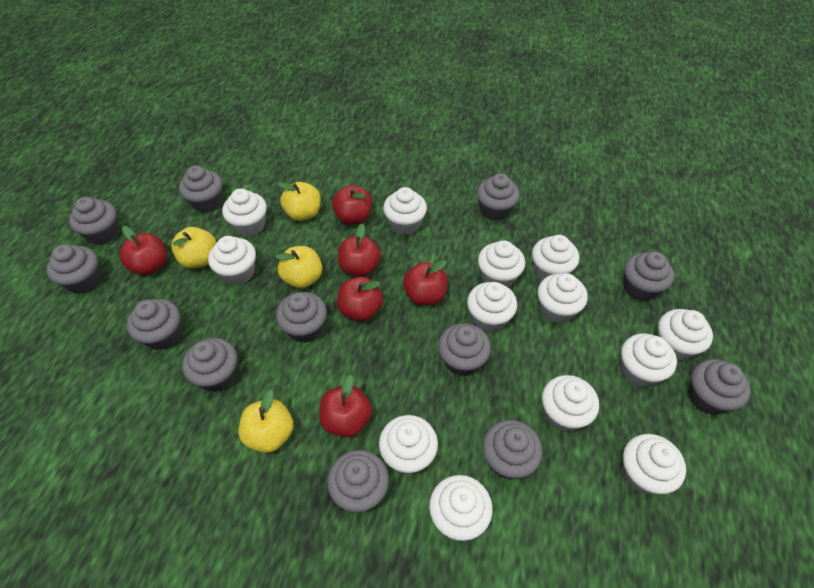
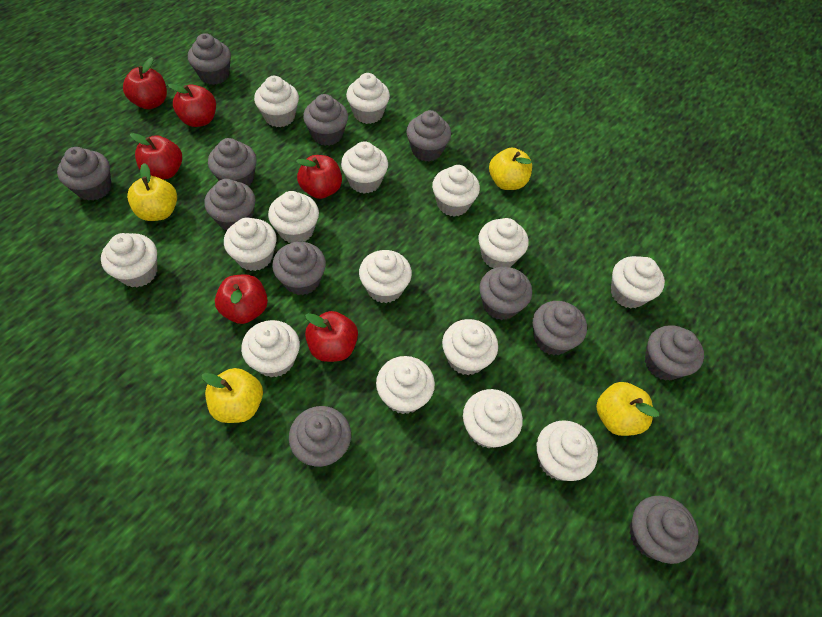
white cupcake: [208,236,256,285] [222,189,267,236] [379,415,438,474] [383,187,427,235] [429,475,493,541] [467,282,517,332] [478,240,525,287] [532,235,579,281] [538,273,588,323] [542,375,599,432] [621,333,677,387] [622,434,686,495] [657,309,713,361] = 13 -> [101,233,157,287] [224,217,277,271] [241,320,300,377] [254,76,299,127] [268,191,319,243] [341,141,388,194] [346,73,390,124] [359,250,412,303] [376,356,435,414] [432,165,480,217] [442,319,498,375] [463,389,523,448] [478,218,528,269] [537,420,598,481] [611,256,665,308] = 15

